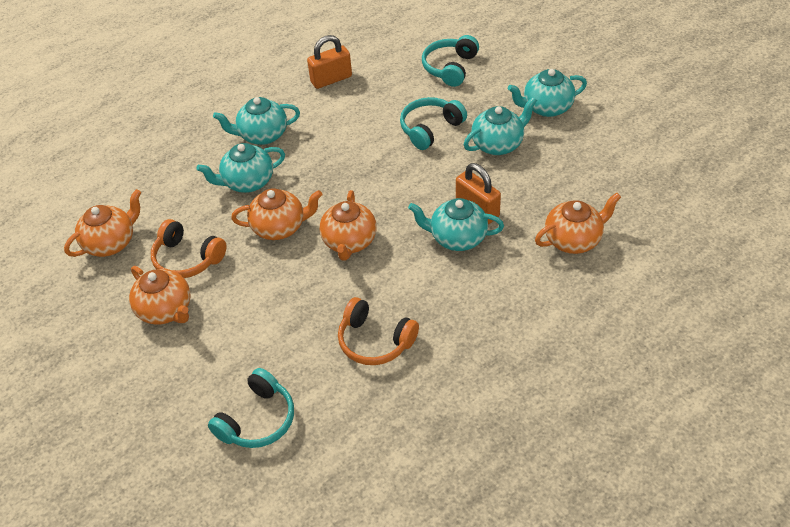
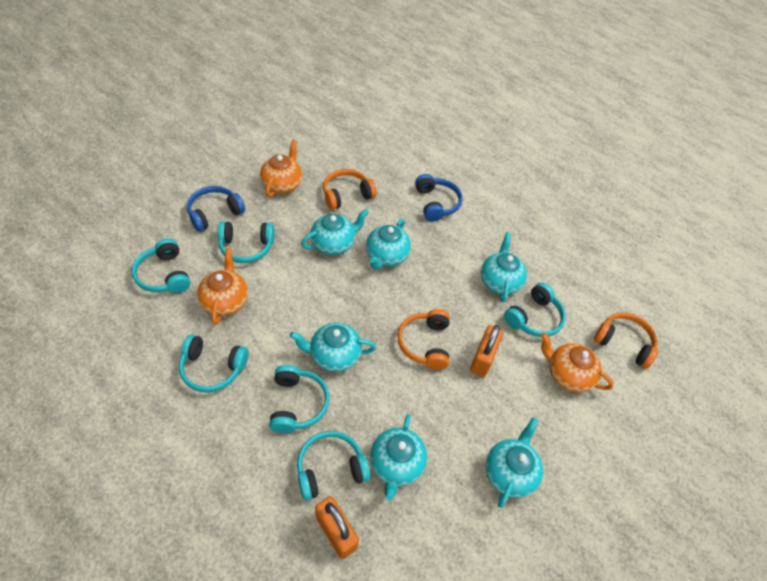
blue headphones: none = 0 -> [187,186,245,232] [415,174,463,222] = 2
orange headphones: [151,219,227,278] [338,297,419,365] = 2 -> [323,169,377,210] [397,309,450,370] [594,313,658,369] = 3
orange teapot: [64,189,141,257] [129,266,191,325] [231,189,322,240] [320,190,377,261] [535,193,621,254] = 5 -> [197,248,248,325] [260,140,302,197] [541,333,614,392] = 3
turquoise headphones: [208,368,294,448] [400,97,467,150] [422,35,479,87] = 3 -> [132,238,191,293] [179,335,249,393] [218,221,274,263] [269,365,330,433] [297,431,370,500] [504,283,566,337] = 6
turquoise teapot: [196,143,285,193] [213,97,300,145] [408,198,504,251] [464,97,537,155] [508,69,587,117] = 5 -> [290,323,376,372] [301,209,369,255] [366,219,411,269] [370,414,427,501] [481,232,527,303] [486,417,543,508] = 6

